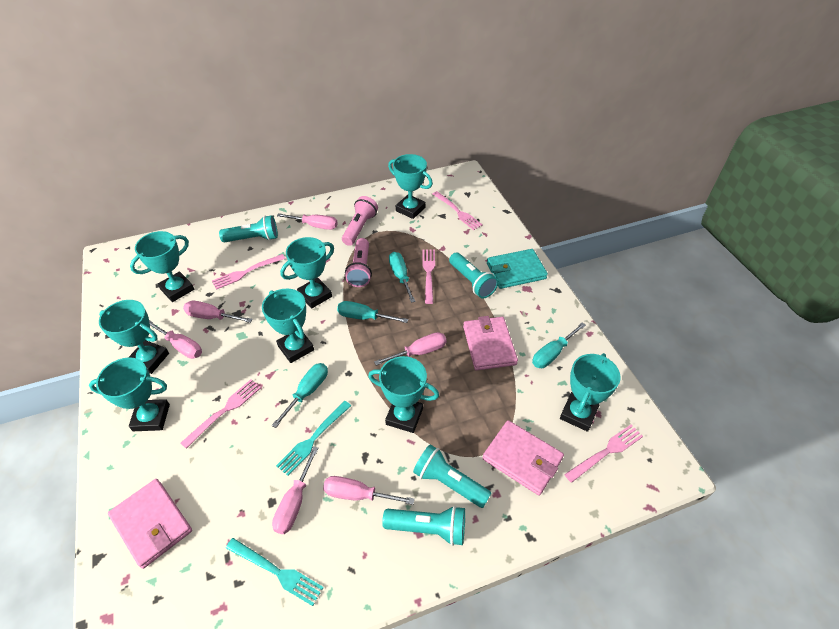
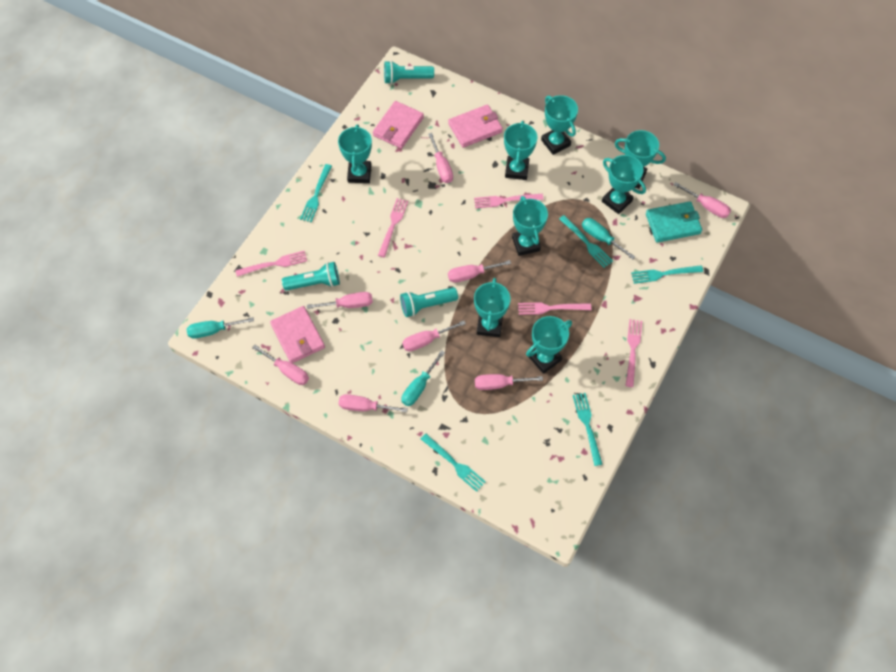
pink flashlight: [342,196,378,246] [345,238,372,287] = 2 -> none = 0
pink screwdriver: [149,320,202,359] [183,301,253,323] [272,446,318,534] [277,213,337,230] [323,476,414,505] [374,332,447,366] = 6 -> [252,345,309,385] [307,292,373,309] [339,394,408,413] [402,321,466,352] [428,133,453,183] [448,260,511,283] [475,374,543,390] [674,182,731,218] = 8
turquoise flashlight: [219,215,278,242] [382,506,465,546] [413,444,491,508] [449,253,498,298] = 4 -> [282,262,340,291] [384,61,434,84] [400,287,458,317] = 3
turquoise fork: [226,538,324,606] [276,401,351,476] = 2 -> [300,164,332,222] [421,434,486,492] [559,215,613,268] [573,393,603,466] [631,265,703,284] = 5
turquoise screwdriver: [272,363,328,428] [337,301,408,323] [389,252,416,303] [532,322,586,368] = 4 -> [187,317,254,338] [402,350,445,406] [582,218,635,259] = 3

